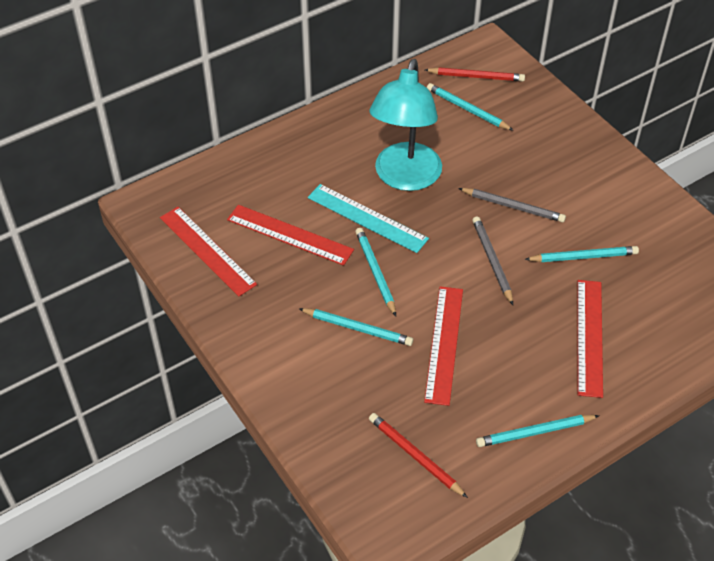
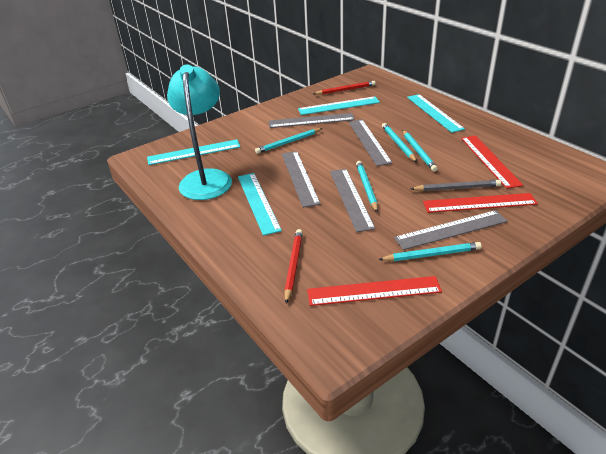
grey pencil: [458,188,566,222] [472,217,513,305] = 2 -> [411,180,501,191] = 1
grey ruler: none = 0 -> [269,113,355,128] [282,151,321,208] [330,169,375,232] [348,120,392,166] [394,210,507,250] = 5
red ruler: [160,207,257,297] [227,205,354,266] [424,286,463,406] [577,280,603,398] = 4 -> [307,276,442,306] [423,193,538,213] [461,135,523,189] = 3
turquoise ruler: [308,184,429,253] = 1 -> [147,139,240,165] [238,173,282,236] [298,96,380,115] [407,94,465,133] = 4

